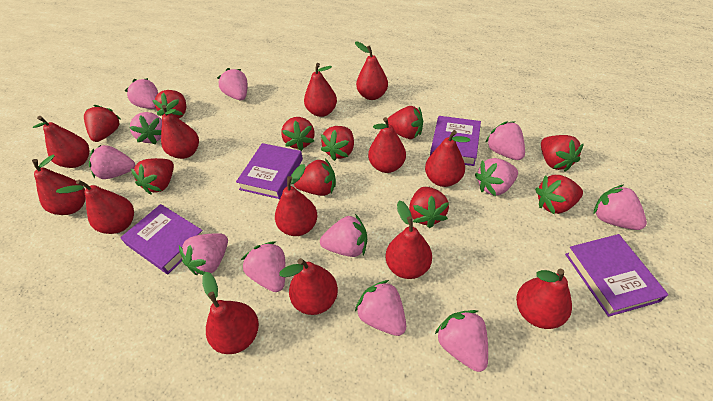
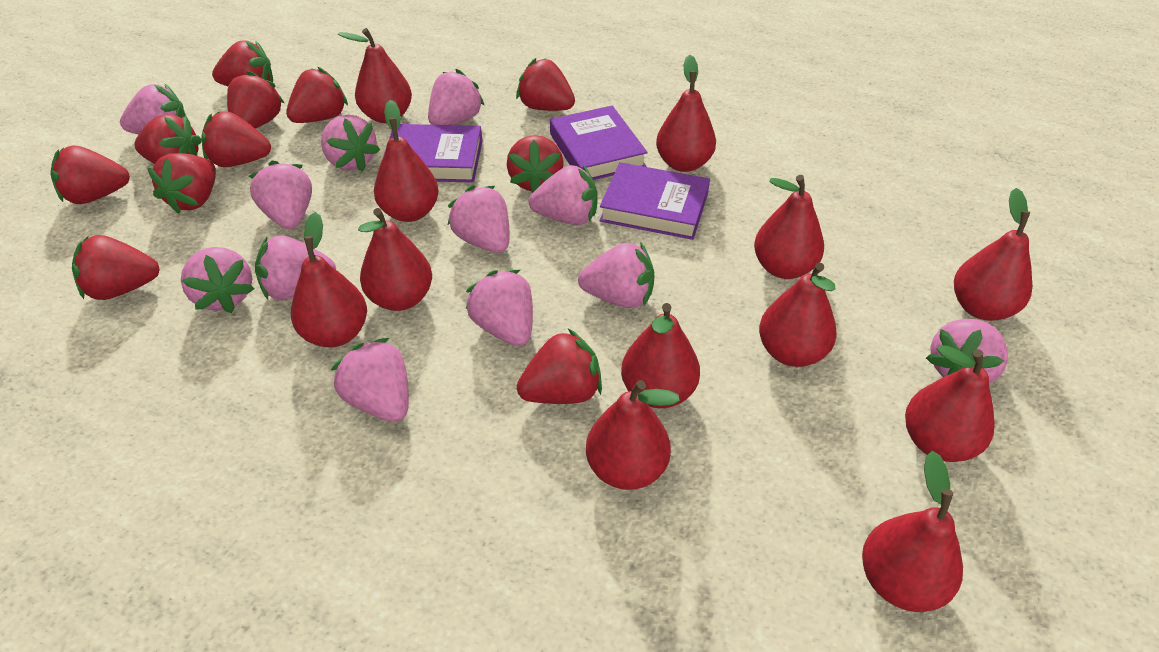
purple book: [120,204,203,274] [236,143,303,199] [430,116,481,166] [565,234,668,317] = 4 -> [384,124,482,182] [550,106,648,180] [599,162,710,240] = 3
red pear: [32,116,89,168] [32,155,86,215] [56,180,134,234] [161,105,199,159] [202,272,259,354] [275,164,317,236] [279,258,338,315] [304,63,337,117] [355,41,388,100] [368,117,406,173] [386,200,432,279] [425,130,470,187] [516,269,572,329] = 13 -> [291,212,367,347] [338,28,412,123] [358,208,432,311] [374,100,439,222] [586,380,680,490] [621,303,700,408] [656,55,716,172] [754,175,824,279] [759,262,837,367] [862,451,963,612] [905,345,995,462] [954,188,1032,321] = 12
red strawberry: [84,105,121,142] [131,158,174,195] [152,90,186,119] [281,117,314,151] [294,158,336,196] [321,126,354,161] [387,106,423,139] [409,187,449,228] [535,175,583,214] [541,135,584,172] = 10 -> [50,145,130,204] [72,235,160,300] [134,114,202,164] [148,153,216,214] [201,111,271,167] [212,40,273,86] [227,71,284,129] [286,67,348,123] [507,135,564,193] [516,58,575,111] [517,329,602,404] = 11

